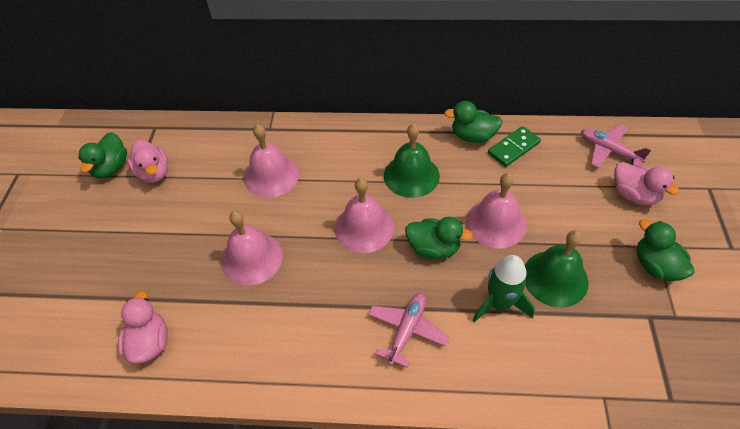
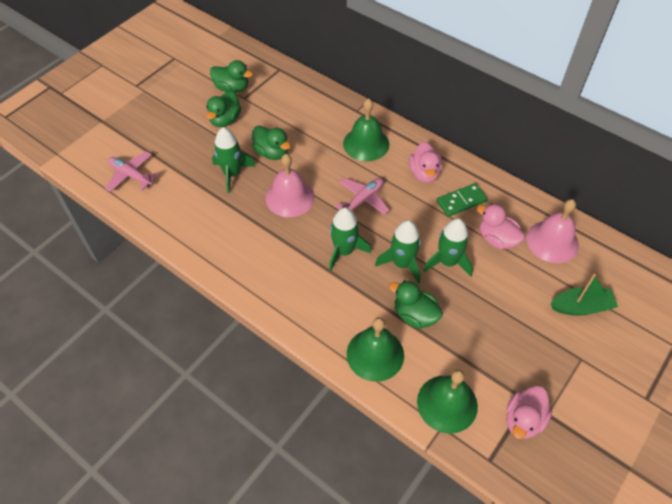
green bell: [384,123,440,198] [525,230,589,307] = 2 -> [343,98,389,161] [347,317,404,382] [417,369,478,434] = 3
green boat: none = 0 -> [550,274,618,316] = 1
green rocket: [473,255,535,322] = 1 -> [212,127,256,193] [329,207,371,271] [375,220,421,284] [423,218,473,277] = 4
pink bell: [222,211,283,286] [244,124,299,198] [335,178,394,253] [466,173,526,249] = 4 -> [266,154,315,217] [526,199,579,263] = 2

